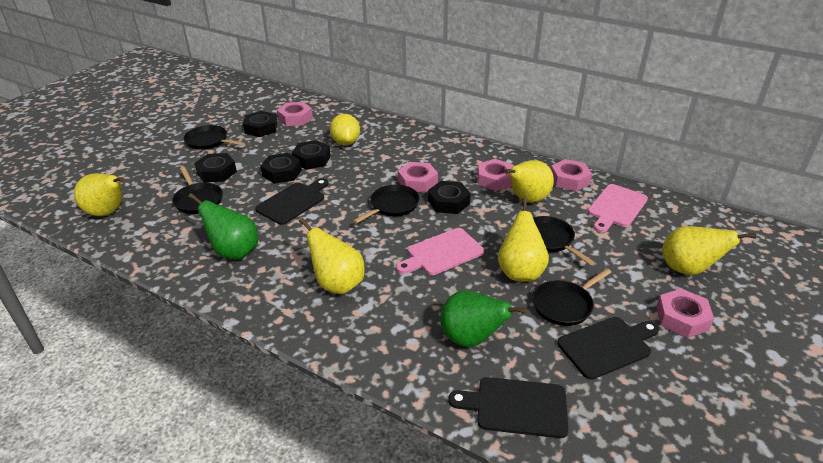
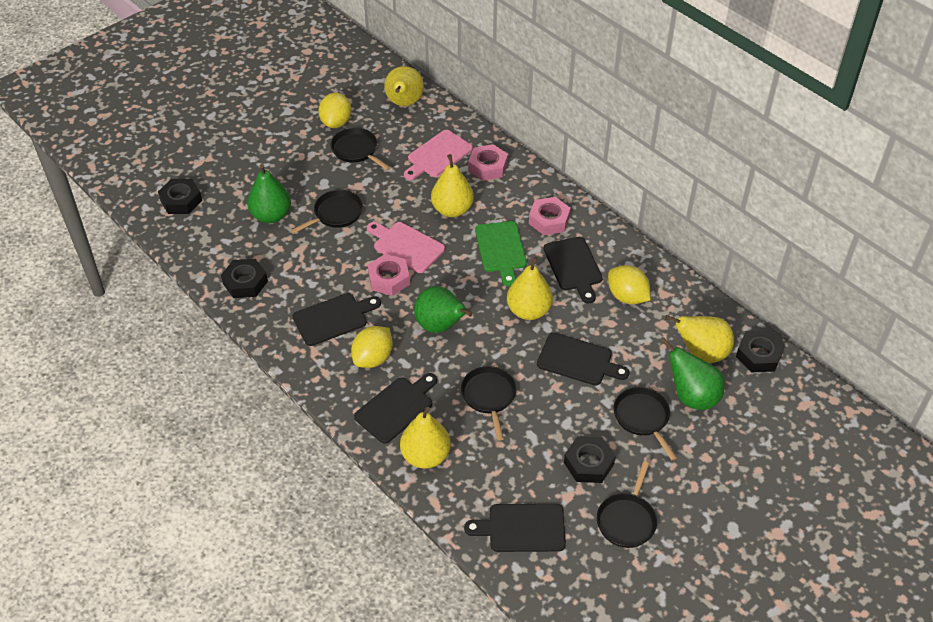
black cutting board: [255,179,328,225] [449,377,568,438] [557,317,659,380] = 3 -> [293,293,381,346] [354,373,437,444] [464,504,566,552] [537,332,629,386] [544,237,603,303] = 5
black nut: [194,153,237,182] [243,111,277,137] [260,153,302,184] [292,140,331,170] [428,181,471,214] = 5 -> [158,179,202,214] [221,259,268,298] [564,436,616,483] [736,330,785,373] = 4
green cutting board: none = 0 -> [475,221,527,286] = 1
green pear: [188,193,258,260] [440,290,527,347] = 2 -> [247,164,291,223] [414,286,473,333] [661,338,724,410] = 3
pink nut: [277,102,313,126] [398,162,438,193] [477,159,513,191] [551,159,592,191] [656,288,714,338] = 5 -> [368,254,410,296] [468,144,508,181] [529,197,571,235] = 3
yellow lemon: [330,114,360,145] = 1 -> [318,93,351,128] [351,326,393,368] [608,265,651,304] = 3

